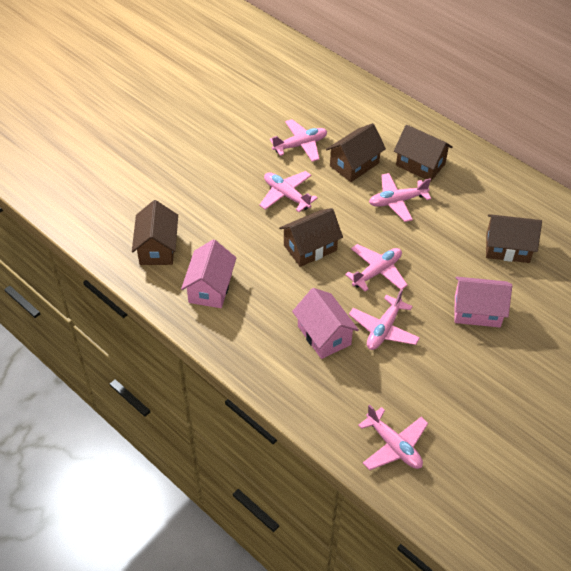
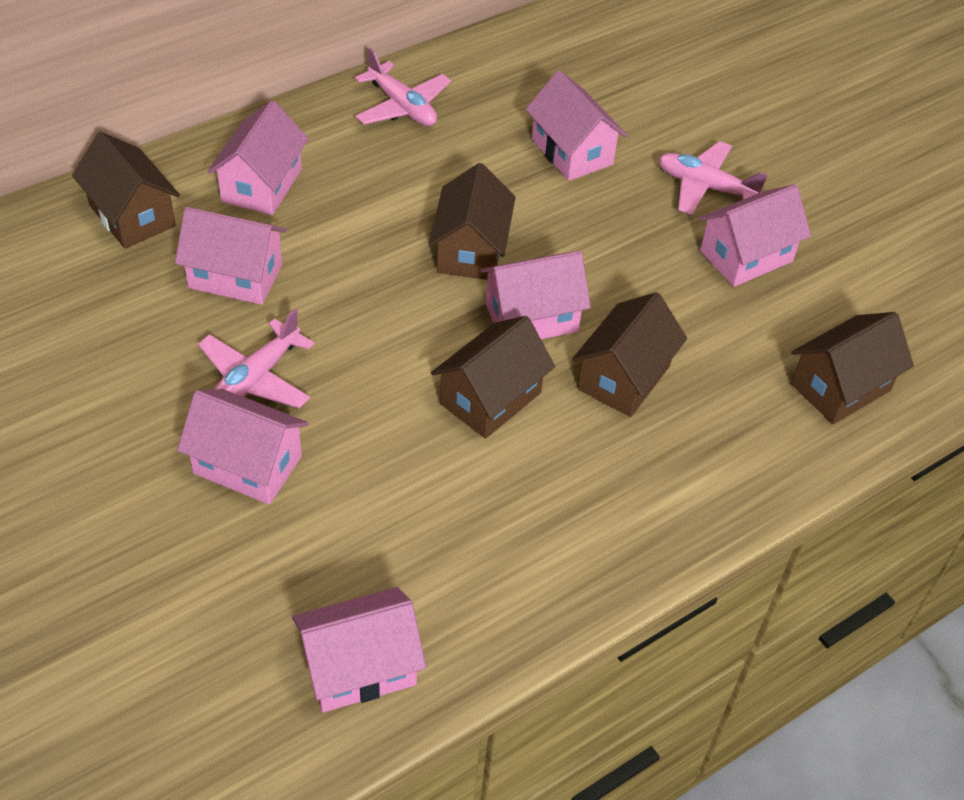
pink house: [181,239,236,308] [292,288,359,359] [454,277,512,327] = 3 -> [175,207,287,305] [177,389,308,504] [207,100,309,215] [292,587,426,712] [481,251,591,339] [526,70,627,181] [698,184,811,287] = 7
pink plane: [259,171,318,212] [270,119,327,162] [345,244,408,292] [349,289,420,350] [358,405,428,470] [369,173,431,222] = 6 -> [198,309,315,408] [355,48,451,126] [658,141,768,215] = 3

